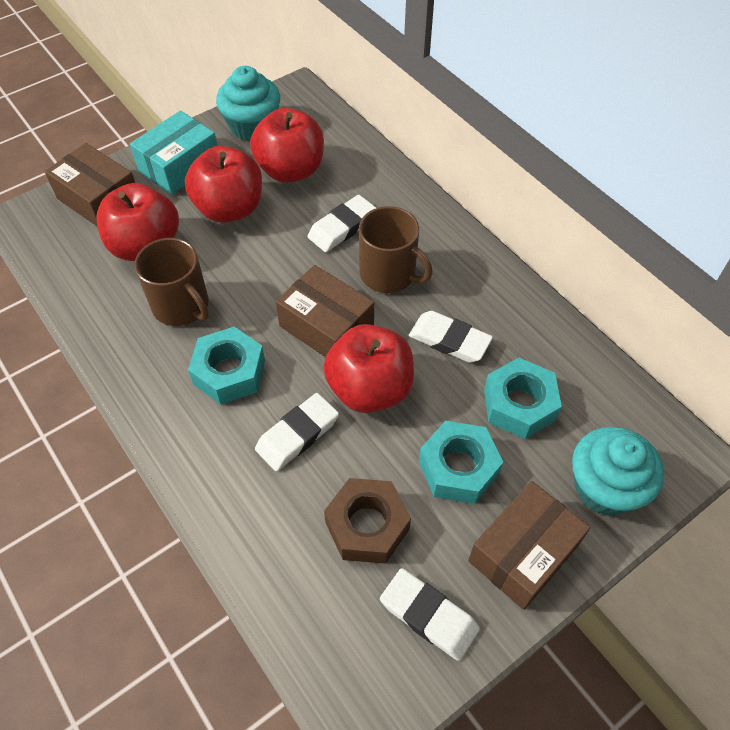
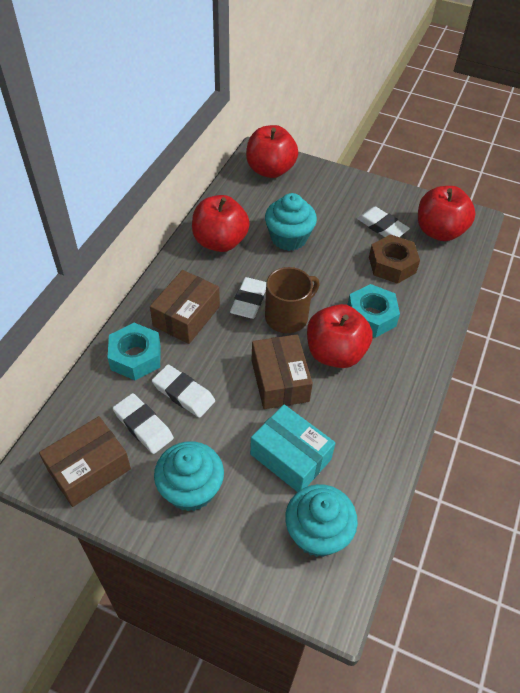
brown mug: [134,238,209,326] [359,206,433,293] = 2 -> [265,267,320,333] = 1
turquoise cupcake: [216,66,280,141] [572,426,664,516] = 2 -> [154,441,224,511] [265,193,317,251] [285,484,358,557] = 3
turquoise nut: [188,327,265,405] [419,421,503,504] [484,358,562,439] = 3 -> [107,323,160,380] [347,284,400,338] = 2

